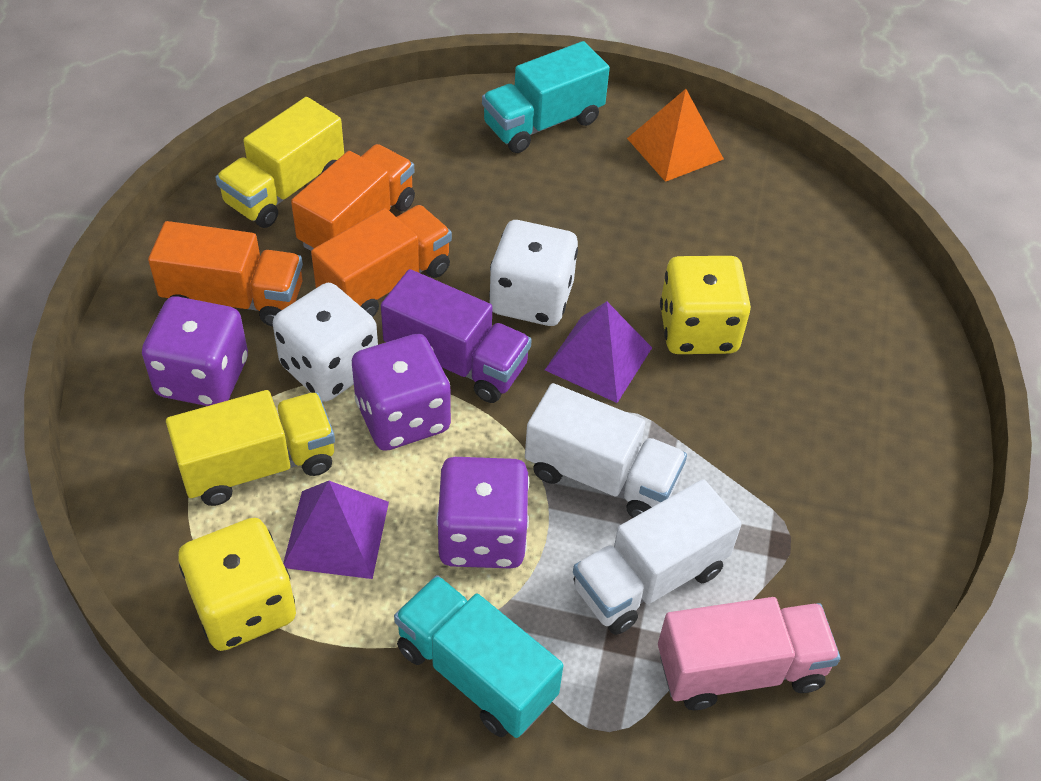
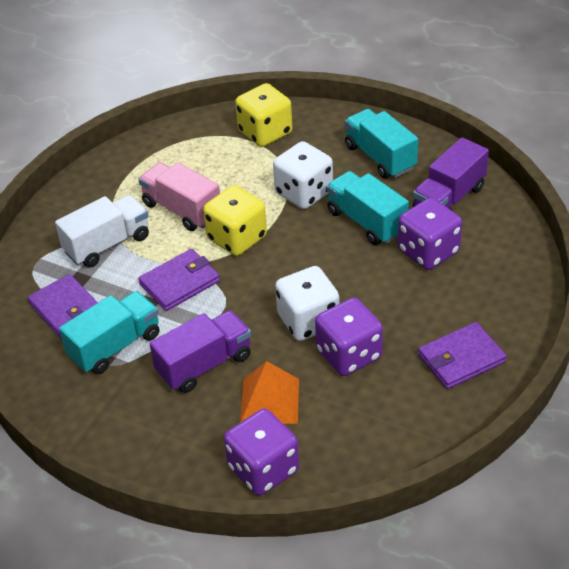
orange truck: [148,221,303,327] [291,144,415,251] [311,205,452,317] = 3 -> none = 0
purple pyramid: [283,481,389,579] [545,301,652,403] = 2 -> none = 0
purple truck: [381,269,532,403] = 1 -> [150,310,251,393] [413,138,489,211] = 2
purple wallet: none = 0 -> [28,274,98,339] [138,249,220,311] [418,322,507,389] = 3
turquoise truck: [394,575,563,738] [482,41,610,153] = 2 -> [59,291,160,374] [327,171,409,245] [345,109,418,179] = 3
white truck: [525,383,687,518] [573,479,742,635] = 2 -> [55,195,149,268] = 1
yellow truck: [166,390,335,506] [216,97,344,228] = 2 -> none = 0

